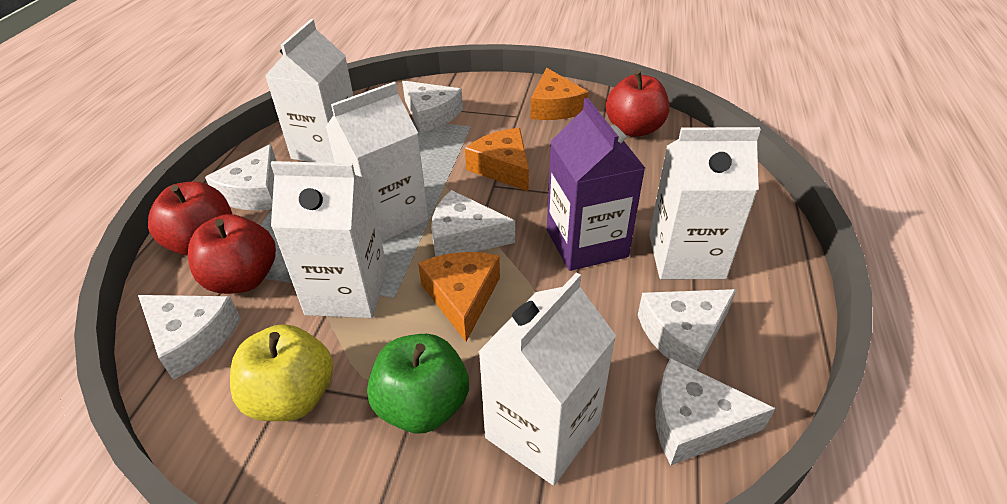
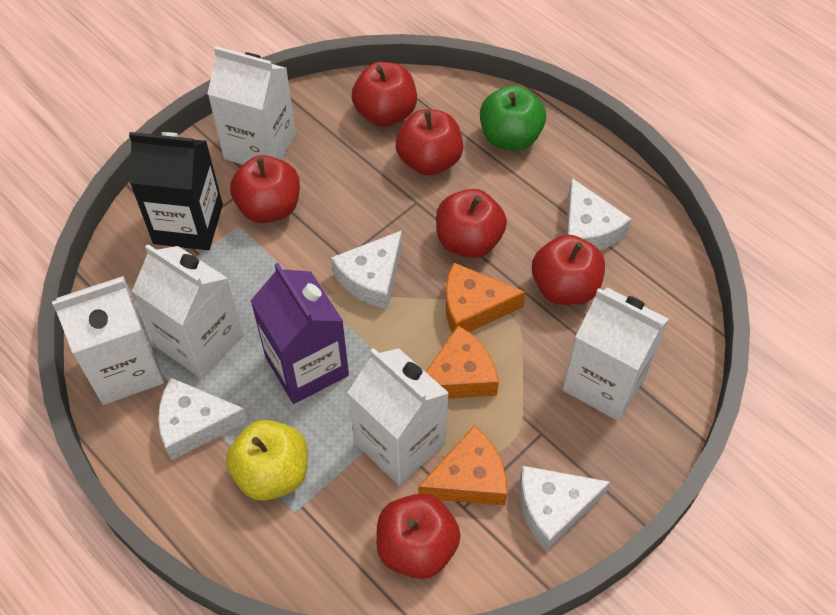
black carton: none = 0 -> [129,132,223,250] = 1
red apple: [148,181,232,256] [188,214,276,294] [606,71,669,137] = 3 -> [230,155,300,223] [352,62,417,126] [376,493,461,579] [396,109,463,175] [436,189,507,258] [532,235,605,305] = 6
white cheese: [138,295,241,380] [205,144,276,210] [402,81,463,133] [431,190,515,257] [638,289,736,371] [655,358,776,465] = 6 -> [158,378,248,461] [331,230,402,309] [519,466,610,551] [566,178,631,251] = 4

